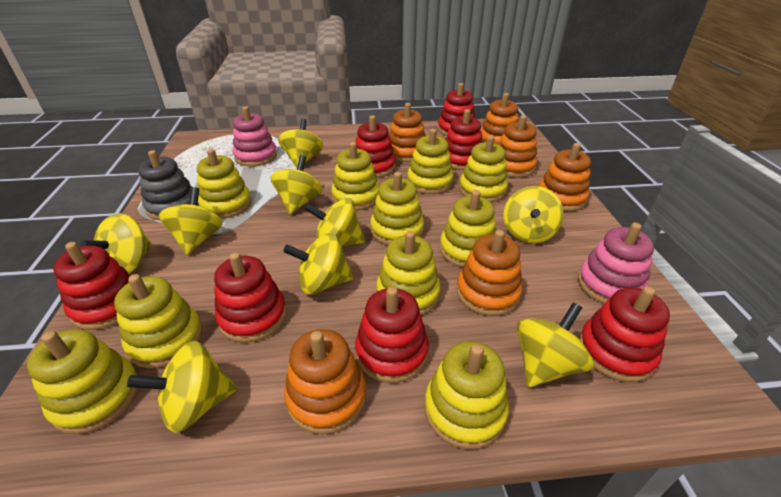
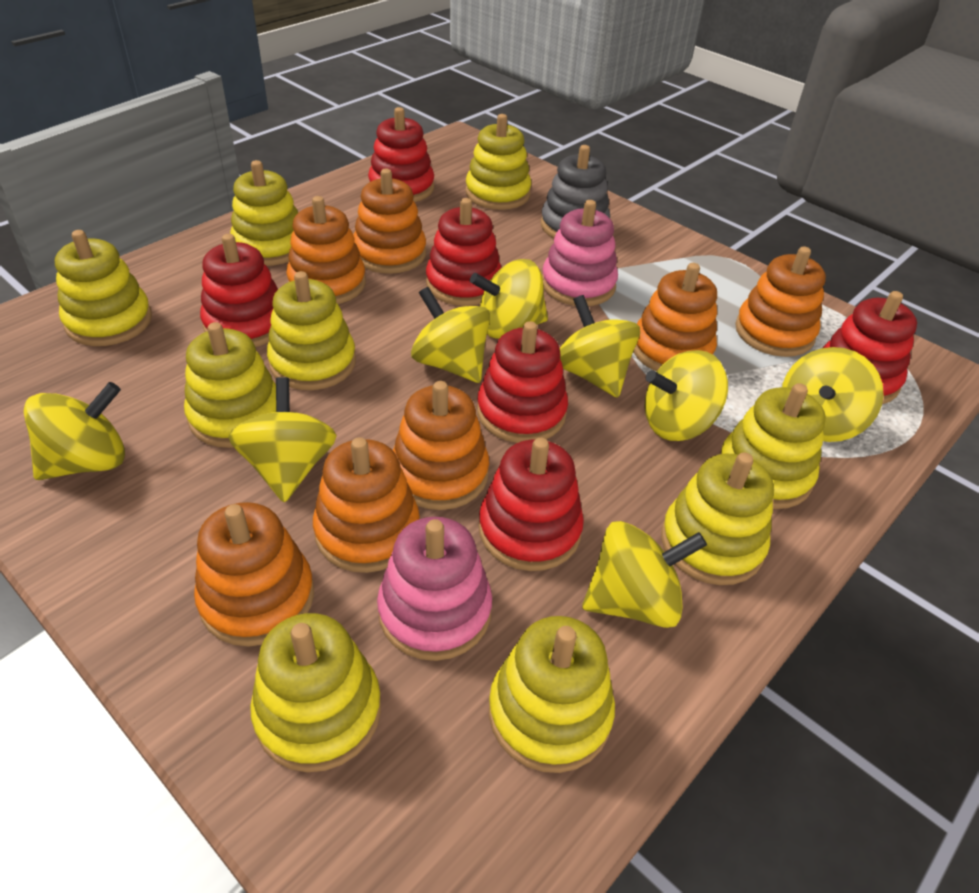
orange stacking toy: [284,329,366,434] [388,103,426,162] [456,230,523,316] [480,93,519,144] [498,115,537,178] [539,143,591,211] = 6 -> [194,502,314,646] [286,196,366,304] [313,437,420,573] [353,169,426,274] [393,381,489,510] [633,263,717,371] [735,246,826,357] = 7
red stacking toy: [53,242,131,330] [214,252,287,343] [355,115,395,178] [355,287,429,383] [438,83,475,136] [445,109,483,170] [579,286,670,382] = 7 -> [200,234,278,347] [368,107,434,202] [426,198,501,306] [477,321,568,443] [478,438,584,571] [823,291,917,404] = 6
yellow spinning top: [80,213,152,274] [127,341,237,433] [159,187,223,255] [271,155,323,214] [278,118,324,168] [283,233,354,295] [304,198,365,246] [503,186,564,244] [517,303,594,388] = 9 -> [24,382,125,480] [228,377,336,503] [411,287,490,383] [470,259,548,339] [560,295,640,398] [582,521,707,628] [644,350,728,441] [782,347,884,442] = 8
yellow stacking toy: [27,329,138,434] [114,274,202,368] [197,149,251,219] [331,142,379,210] [370,172,424,245] [376,231,441,315] [407,129,454,194] [424,341,509,449] [440,190,496,268] [459,136,508,202] = 10 -> [55,230,152,346] [184,322,276,448] [230,160,298,266] [250,613,381,772] [267,271,356,390] [465,114,531,210] [489,616,615,773] [661,452,774,585] [720,383,826,509] = 9

